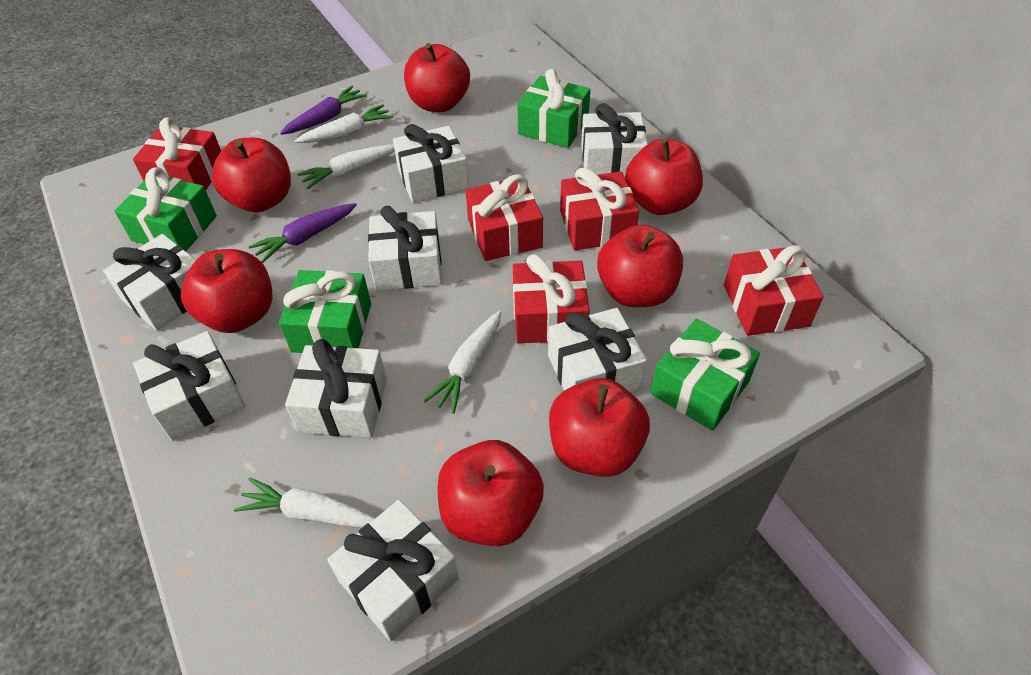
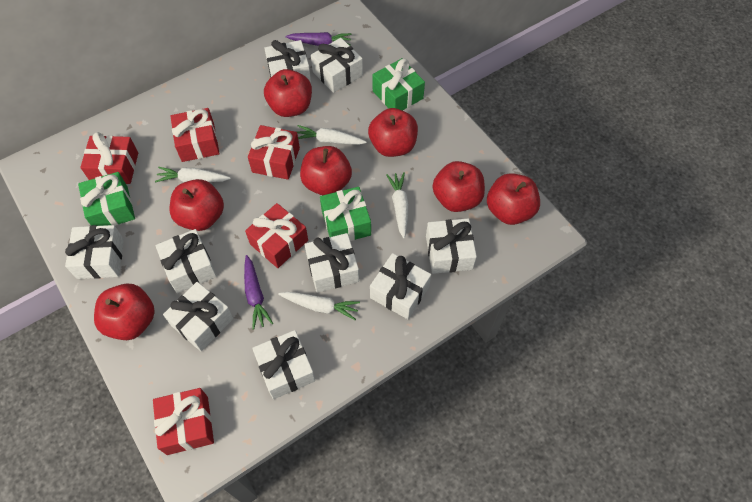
green gift: [114,167,217,251] [279,270,371,353] [517,69,590,148] [650,319,760,431] = 4 -> [78,172,135,226] [320,187,371,241] [373,58,425,111] = 3
white gift: [103,234,196,331] [133,331,245,441] [285,339,387,438] [327,500,459,642] [368,206,442,291] [393,124,469,203] [548,308,647,392] [581,103,648,177] = 8 -> [65,225,124,279] [155,229,217,293] [163,282,234,351] [252,330,315,399] [264,40,311,83] [304,233,359,293] [311,38,363,93] [370,253,431,319] [426,219,477,274] = 9

